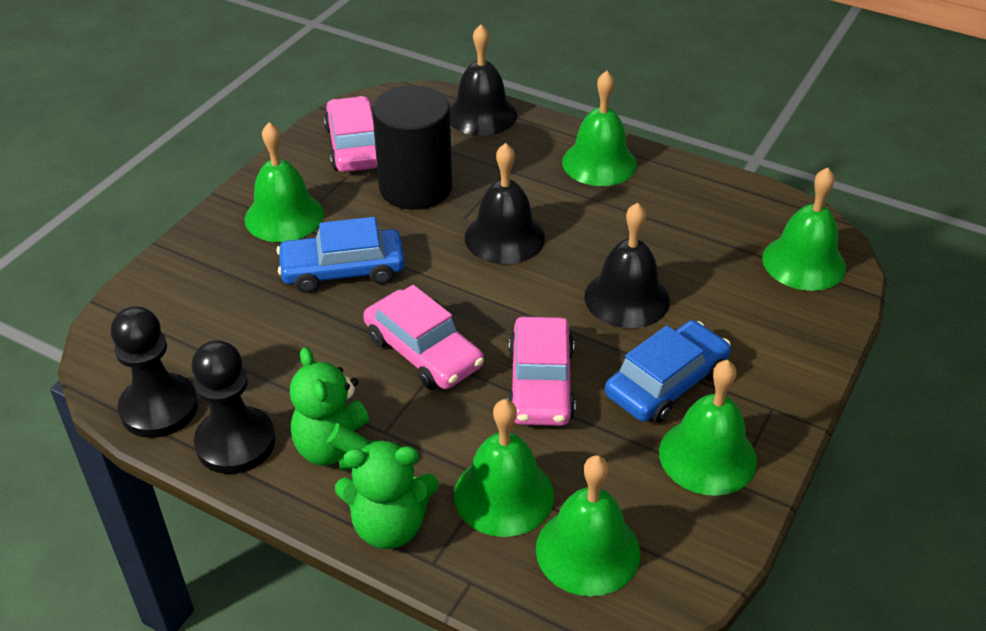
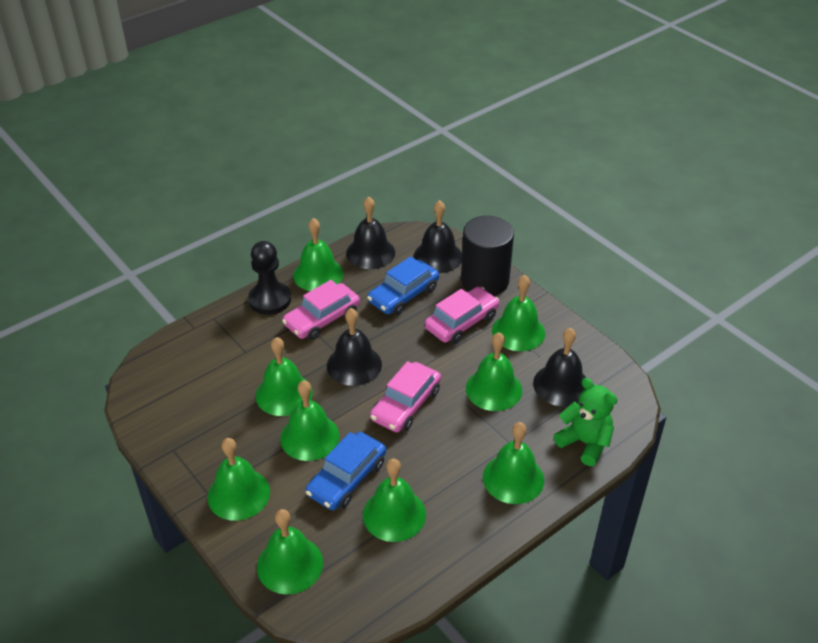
black bell: [450,24,517,136] [465,143,545,264] [584,202,670,328] = 3 -> [327,308,382,386] [346,197,395,269] [413,200,462,273] [533,328,586,407] = 4
black pawn: [111,306,198,438] [191,340,276,474] = 2 -> [248,241,291,315] = 1
green bell: [244,122,324,242] [454,399,554,537] [536,455,640,596] [562,71,637,186] [659,360,757,496] [762,167,846,291] = 6 -> [208,438,270,521] [256,337,313,416] [257,509,323,595] [280,380,339,461] [293,218,344,291] [363,458,426,542] [466,332,522,411] [483,422,544,504] [492,275,545,351] = 9
green teddy bear: [290,347,379,471] [335,439,438,549] = 2 -> [554,378,617,466] = 1

